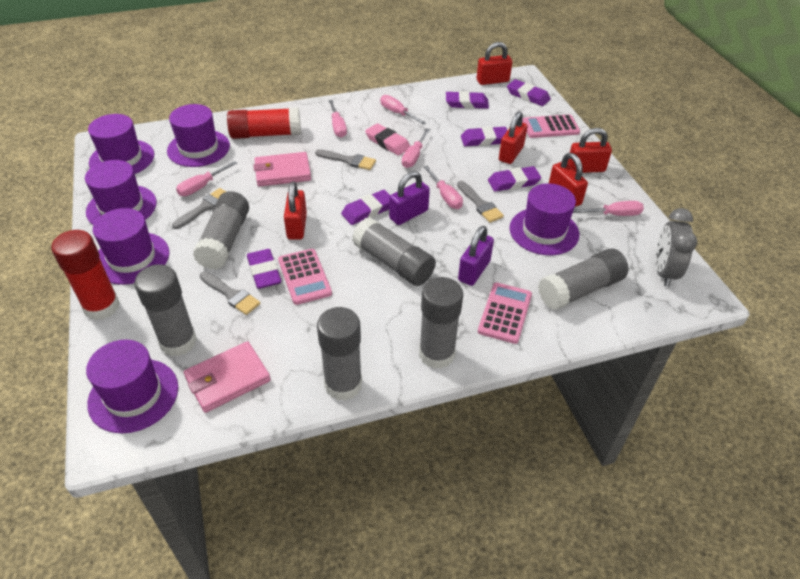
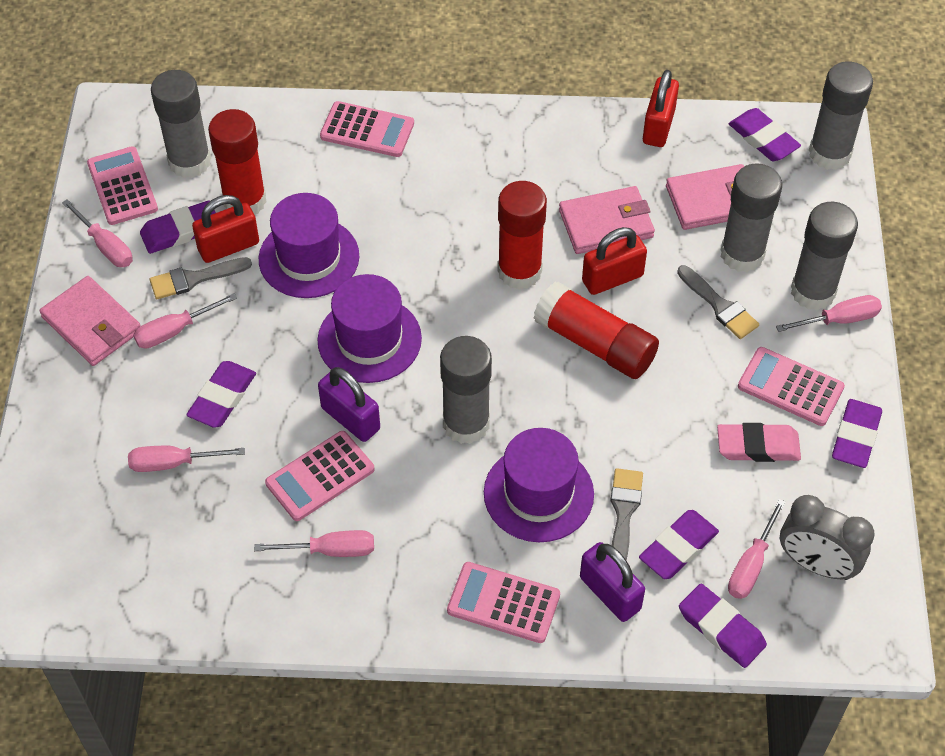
grey brush: [172,188,226,229] [200,271,261,315] [315,149,376,170] [457,181,504,223] = 4 -> [150,257,252,299] [610,468,643,561] [677,265,759,339] = 3
grey glue stick: [134,264,197,356] [193,191,249,270] [317,307,362,401] [352,217,436,286] [419,277,463,369] [538,248,629,310] = 6 -> [151,70,211,178] [440,336,492,444] [721,163,782,272] [791,202,858,310] [809,61,873,170] = 5
pink calculator: [278,249,332,305] [478,282,532,344] [522,114,580,138] = 3 -> [87,146,158,225] [265,431,375,521] [320,101,414,157] [447,562,560,643] [738,347,845,426] = 5
pink wallet: [184,341,271,413] [253,152,311,187] = 2 -> [40,276,140,366] [559,186,655,254] [666,164,744,230] = 3
purple hat: [85,160,157,225] [86,340,178,433] [88,114,154,174] [93,208,169,285] [167,104,230,167] [510,183,579,255] = 6 -> [259,193,359,298] [317,274,422,383] [484,428,594,542] = 3
red glue stick: [51,230,120,320] [227,107,301,139] = 2 -> [208,109,267,214] [497,181,547,290] [534,282,659,379] = 3
red padlock: [284,181,307,240] [477,42,512,85] [499,111,528,164] [549,153,588,207] [567,128,612,173] = 5 -> [192,195,259,263] [582,227,647,295] [643,70,679,147] = 3

